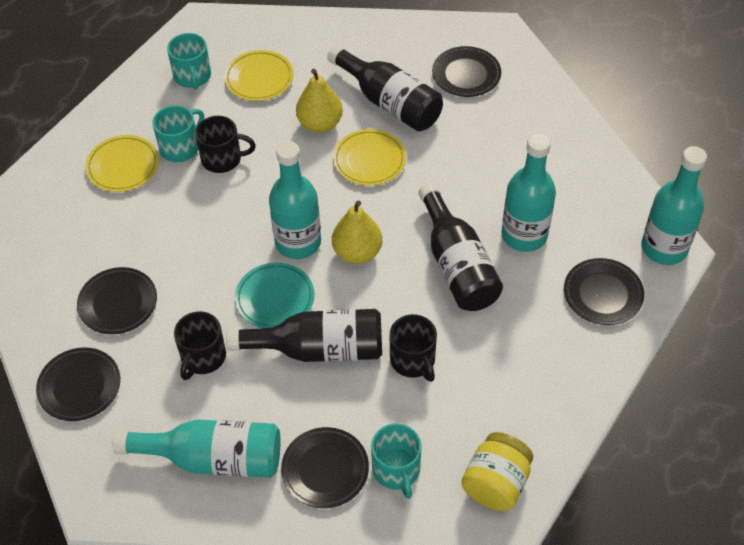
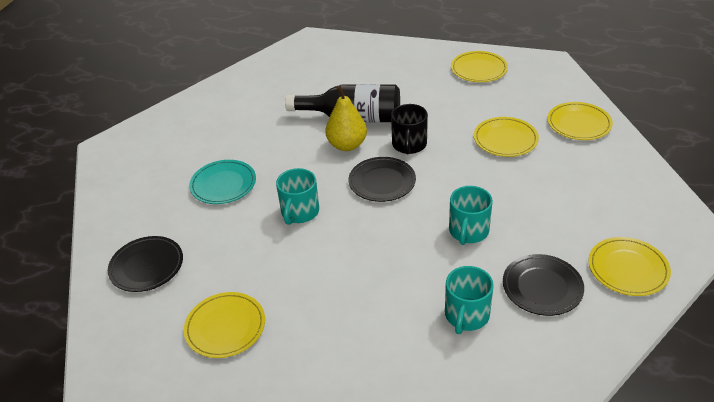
black bottle: [226,309,382,362] [327,44,443,131] [418,183,503,311] = 3 -> [285,84,400,123] = 1
black mug: [174,311,226,380] [195,116,256,173] [390,314,437,382] = 3 -> [391,104,428,154] = 1
black plate: [36,348,120,421] [77,267,157,334] [281,427,369,508] [432,46,501,97] [564,258,644,325] = 5 -> [108,236,183,292] [348,157,416,202] [503,254,584,316] = 3
turquoise bottle: [113,419,280,478] [269,141,321,259] [501,133,556,252] [642,146,707,265] = 4 -> none = 0
yellow jar: [462,432,533,511] = 1 -> none = 0
yellow pear: [296,69,343,133] [332,200,382,264] = 2 -> [325,86,367,151] = 1
yellow plate: [85,135,159,192] [224,50,294,101] [333,129,406,186] = 3 -> [184,292,265,358] [451,51,508,82] [474,117,539,157] [548,102,613,140] [588,237,671,296] = 5

